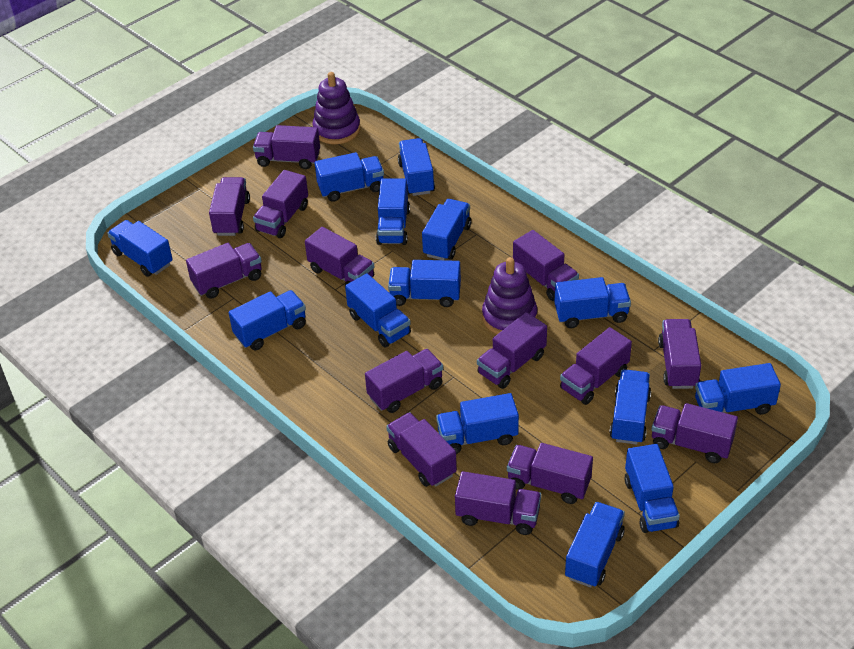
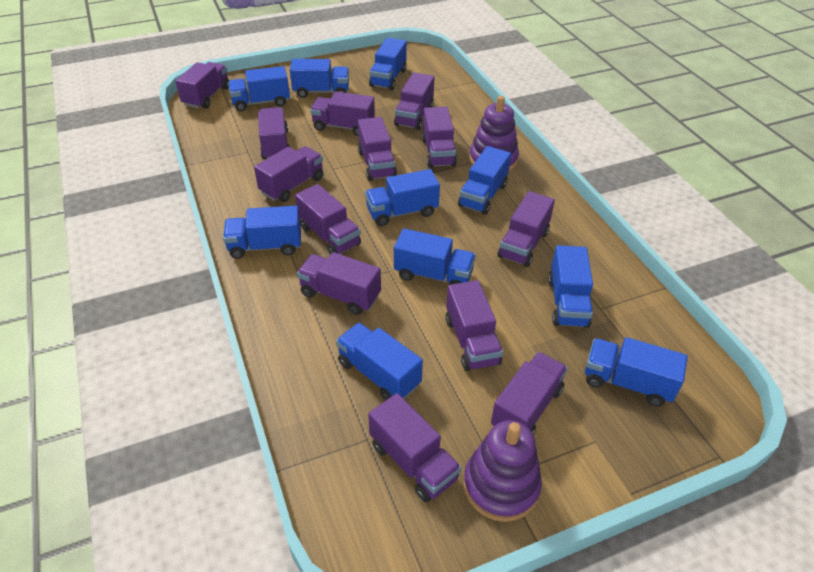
blue truck: [107,220,173,277] [229,290,306,350] [315,152,384,202] [345,273,411,347] [376,179,410,245] [388,260,461,307] [398,138,435,196] [422,199,471,260] [436,393,519,454] [554,277,631,328] [565,502,625,588] [609,369,651,445] [625,444,680,533] [695,363,781,415] = 14 -> [223,206,301,259] [228,66,290,111] [290,59,349,98] [336,323,423,401] [365,169,440,226] [369,38,407,90] [394,228,476,285] [458,146,511,215] [548,245,593,328] [585,337,688,407] = 10
purple truck: [186,243,262,299] [209,177,250,236] [253,125,320,169] [253,170,308,238] [305,227,374,285] [365,349,443,413] [386,412,457,487] [455,471,541,535] [477,312,547,389] [507,443,593,504] [513,230,579,301] [560,327,632,405] [651,403,738,463] [658,319,701,389] = 14 -> [175,62,229,109] [254,146,323,202] [258,107,289,159] [295,184,361,255] [297,252,381,315] [310,92,375,136] [358,117,397,181] [368,393,462,502] [394,72,434,130] [421,107,457,168] [446,280,503,371] [491,352,568,435] [498,191,555,267] = 13

